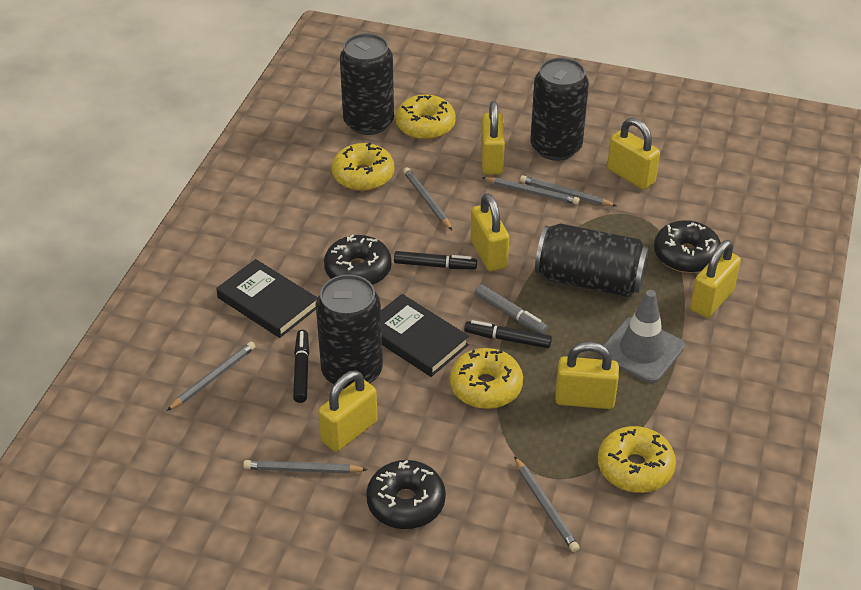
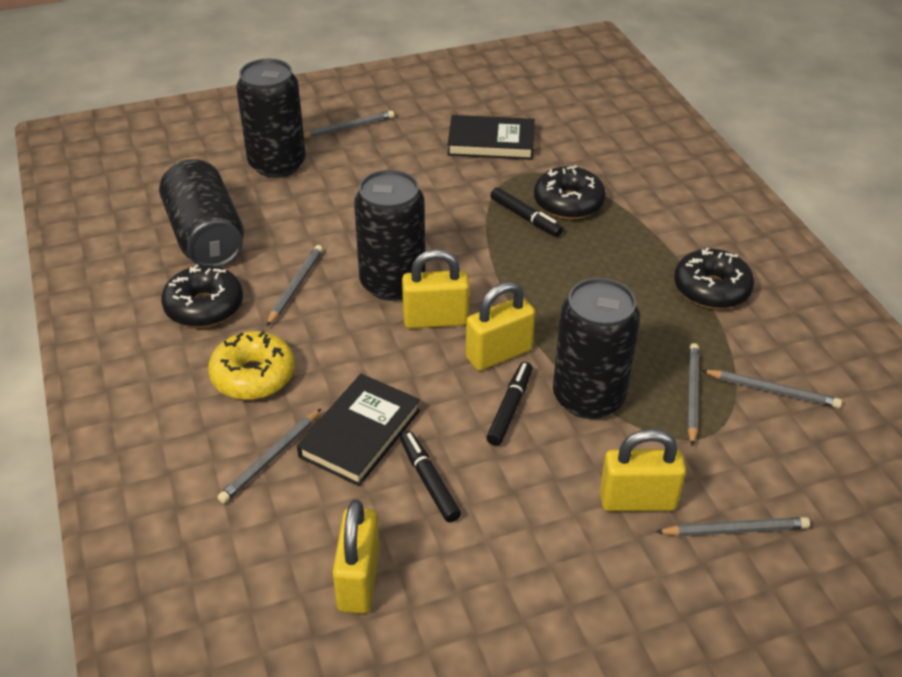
grey marker: [475,285,548,334] = 1 -> none = 0
grey traffic cone: [599,290,685,383] = 1 -> none = 0
yellow donut: [332,143,394,191] [395,94,456,140] [450,348,523,409] [598,426,676,493] = 4 -> [208,331,295,400] = 1
yellow padlock: [318,370,378,452] [471,193,509,271] [481,101,505,175] [555,342,619,409] [607,118,660,190] [690,240,741,318] = 6 -> [333,500,380,614] [402,249,470,328] [466,282,535,371] [600,429,686,511] = 4

